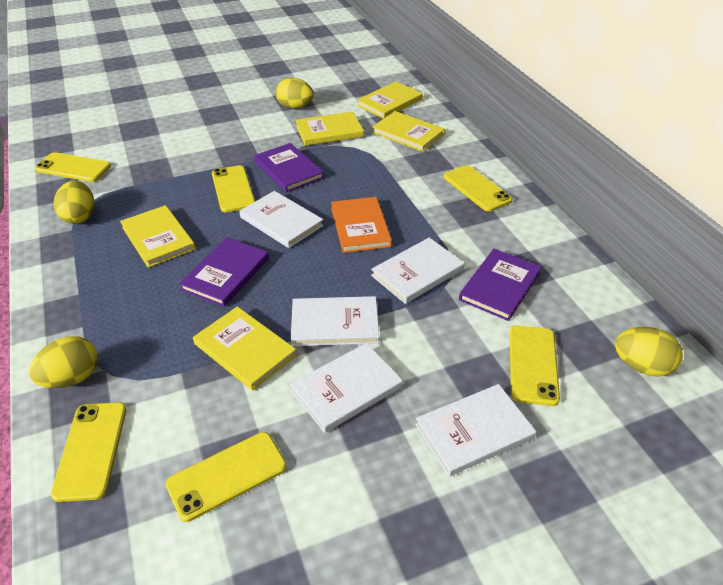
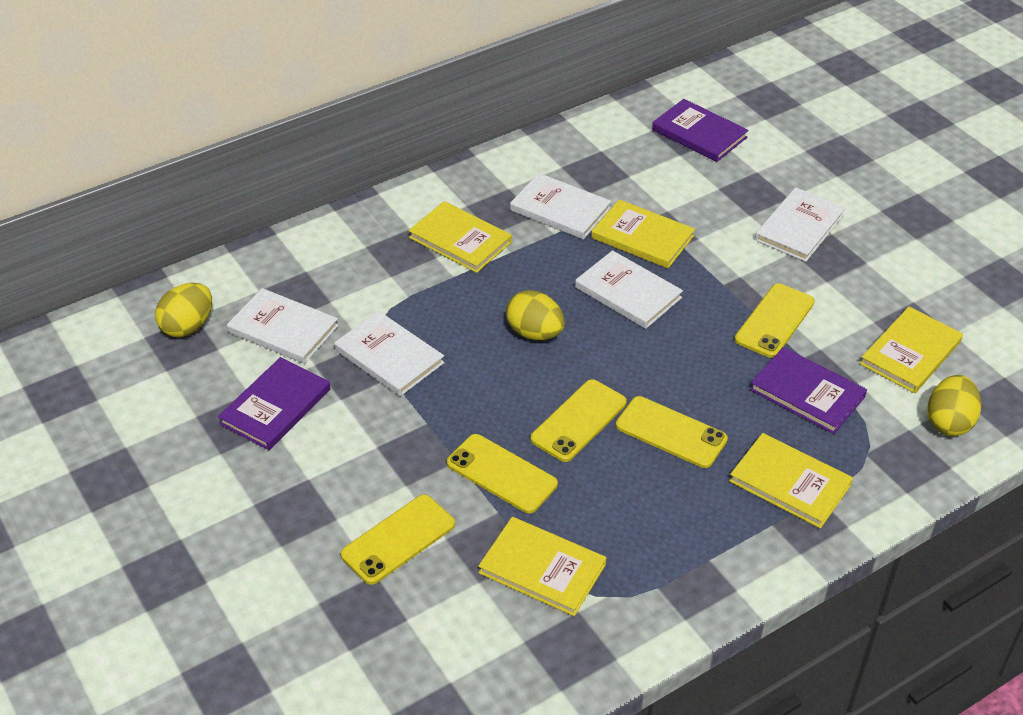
orange book: [331,197,392,253] = 1 -> none = 0
yellow egg: [29,336,98,388] [54,181,94,224] [276,78,314,109] [615,327,683,377] = 4 -> [155,283,212,337] [506,290,565,340] [927,375,981,436] = 3
yellow phone: [35,152,111,182] [51,402,126,502] [166,432,287,522] [212,165,255,212] [444,165,512,212] [510,325,560,406] = 6 -> [341,494,455,585] [447,434,558,513] [530,379,627,462] [616,396,728,468] [735,283,815,358] = 5

